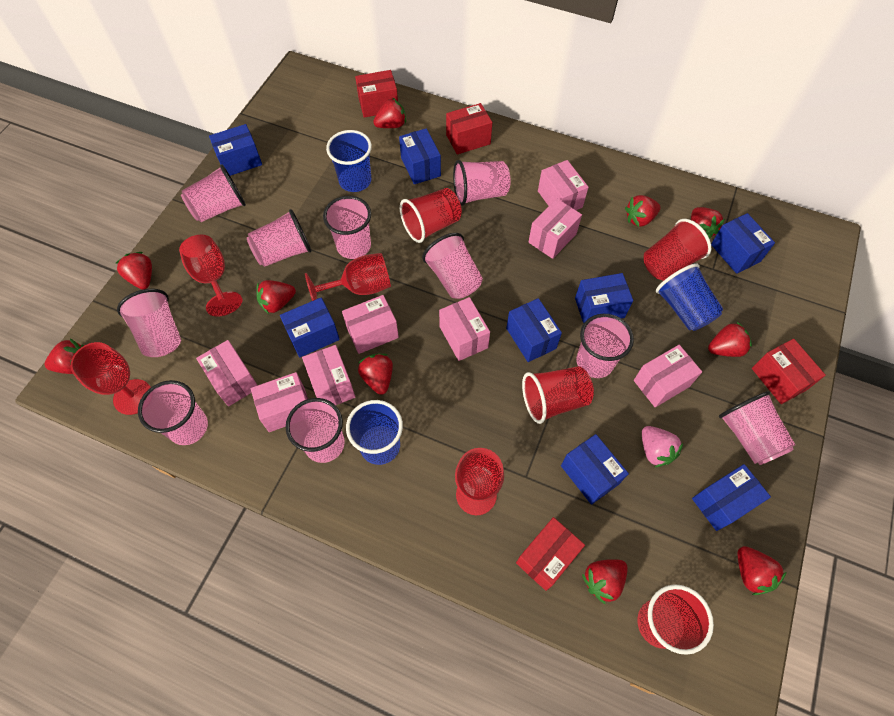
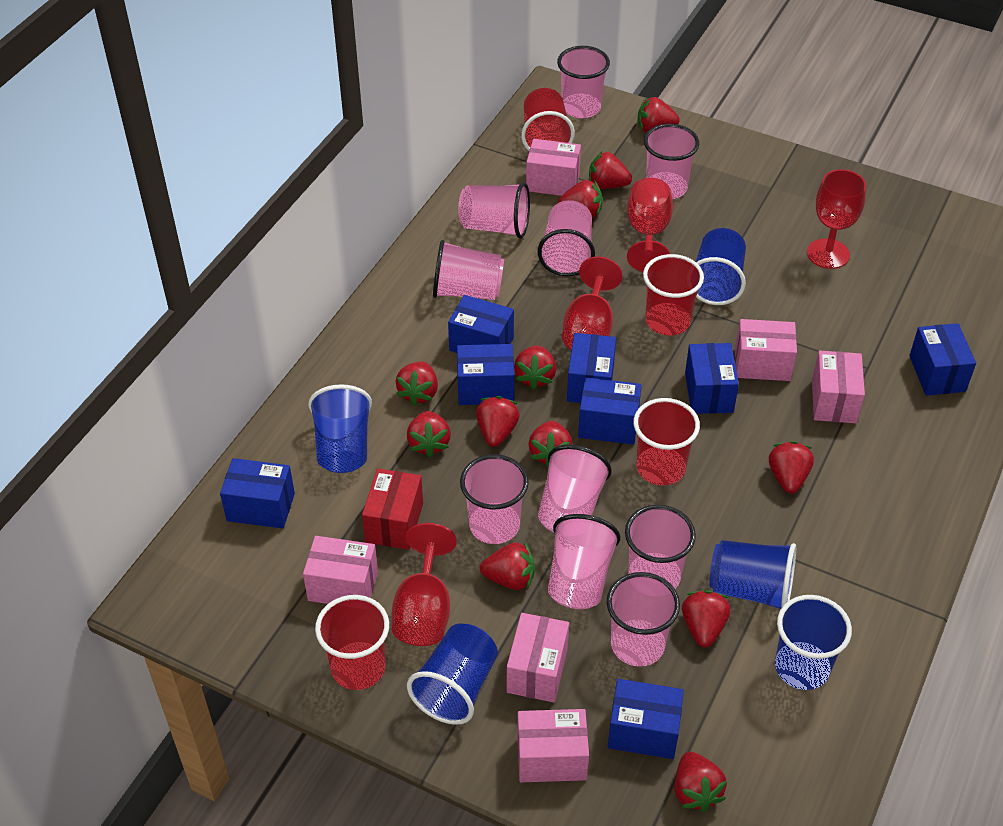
blue cup: [326,130,372,192] [346,400,403,465] [656,263,723,331] = 3 -> [308,384,372,473] [407,624,498,725] [696,228,746,305] [709,540,796,609] [775,595,852,690] = 5
pink box: [196,340,258,406] [251,372,308,432] [302,345,355,405] [342,295,399,354] [439,297,490,361] [528,199,582,259] [538,160,589,210] [634,345,702,407] = 8 -> [303,536,378,604] [507,613,569,702] [517,709,589,782] [526,139,581,196] [735,319,797,381] [812,351,865,423] = 6
pink strawberry: [642,426,683,467] = 1 -> none = 0
red box: [355,70,398,118] [446,103,492,155] [516,517,585,591] [752,339,826,404] = 4 -> [362,468,423,550] = 1
red strawberry: [45,338,84,374] [115,252,152,290] [256,280,296,314] [358,354,393,395] [373,98,406,128] [582,559,628,604] [625,195,660,227] [691,207,725,239] [708,322,752,357] [737,546,786,595] = 10 -> [395,362,438,406] [407,411,451,457] [476,396,520,447] [480,542,535,590] [514,346,556,390] [528,421,573,467] [558,180,603,218] [589,151,632,189] [638,97,680,133] [674,752,727,812] [682,590,731,648] [769,441,814,494] = 12

